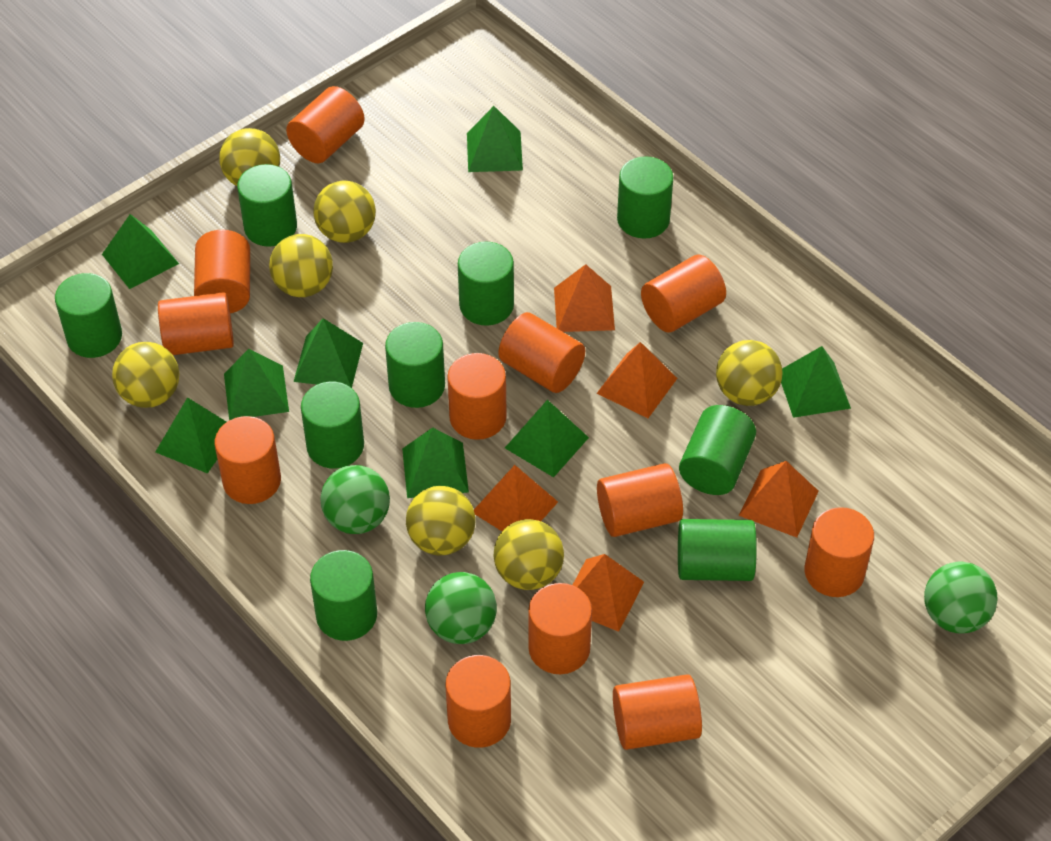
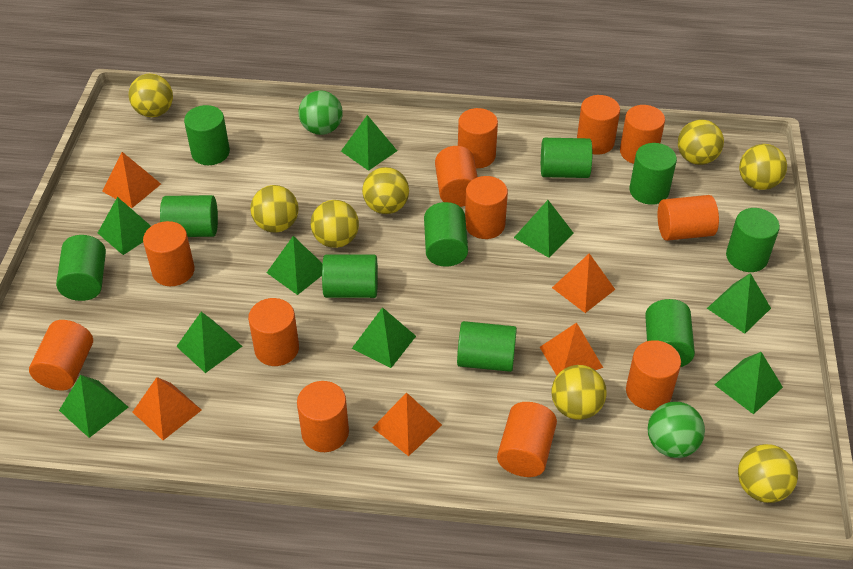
green ball: [321,465,390,534] [425,572,497,644] [924,562,998,634] = 3 -> [299,90,343,135] [648,402,705,458] = 2
green cylinder: [55,273,122,358] [237,164,297,247] [301,381,364,469] [310,550,377,641] [385,322,445,408] [458,242,514,326] [617,156,673,239] [678,519,757,581] [679,405,756,495] = 9 -> [56,235,106,301] [160,195,218,237] [184,105,230,165] [322,254,378,298] [424,202,468,267] [457,321,517,372] [541,138,592,178] [630,143,677,205] [645,299,695,367] [726,208,780,272] = 10
green pyramid: [102,214,179,289] [155,397,226,474] [224,349,289,420] [293,318,363,388] [402,427,469,498] [467,106,523,172] [505,400,589,477] [781,346,851,418] = 8 -> [59,375,128,438] [98,197,151,255] [176,312,242,373] [267,236,323,295] [341,115,397,171] [352,307,416,368] [514,200,574,258] [707,273,771,334] [715,352,783,414] = 9
yellow ball: [112,342,179,408] [219,128,280,186] [269,234,333,297] [313,180,376,243] [406,486,475,555] [493,519,564,590] [716,340,783,406] = 7 -> [129,74,173,117] [250,185,298,232] [311,200,359,248] [362,167,409,214] [552,365,607,420] [678,119,724,165] [738,444,798,503] [739,144,787,190] = 8

